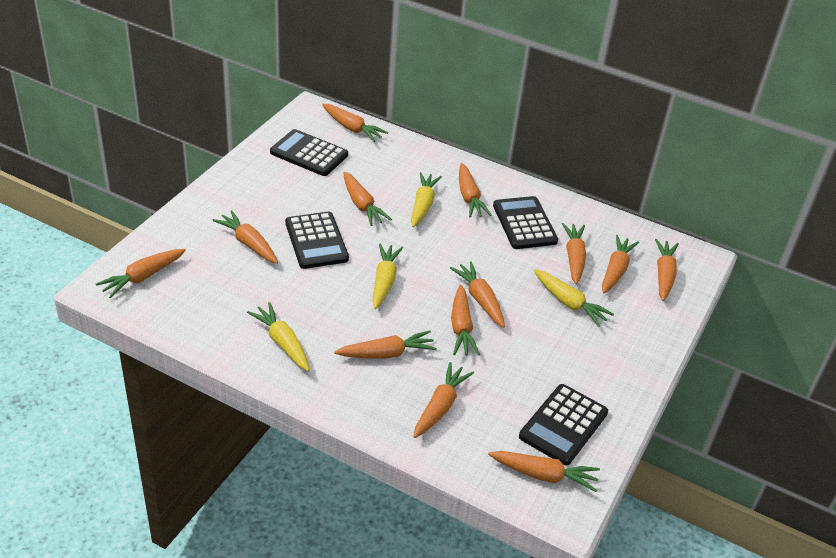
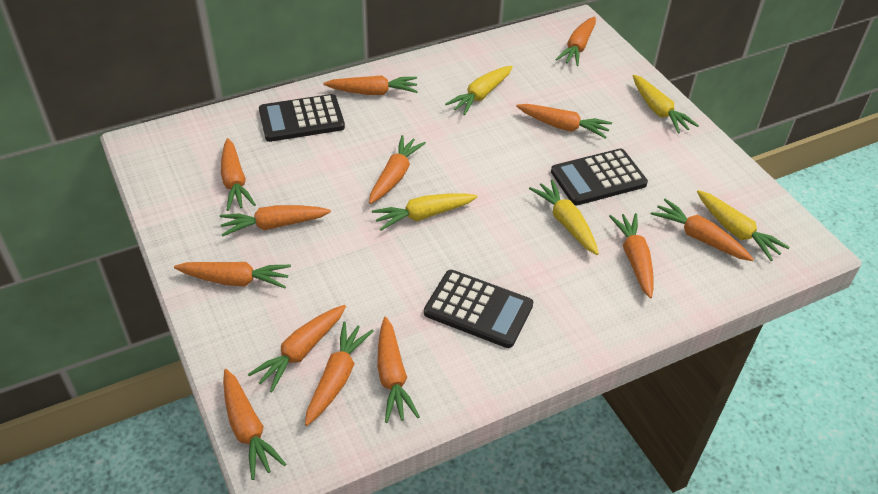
black calculator: [270,129,348,176] [285,212,349,269] [493,196,558,249] [519,384,608,465] = 4 -> [259,94,345,142] [424,270,533,348] [551,149,648,205] = 3
yellow carrot: [247,302,310,371] [372,244,403,309] [411,172,442,227] [534,269,614,327] = 4 -> [372,193,477,231] [445,66,513,115] [529,180,599,255] [633,75,699,133] [697,190,790,261] = 5

